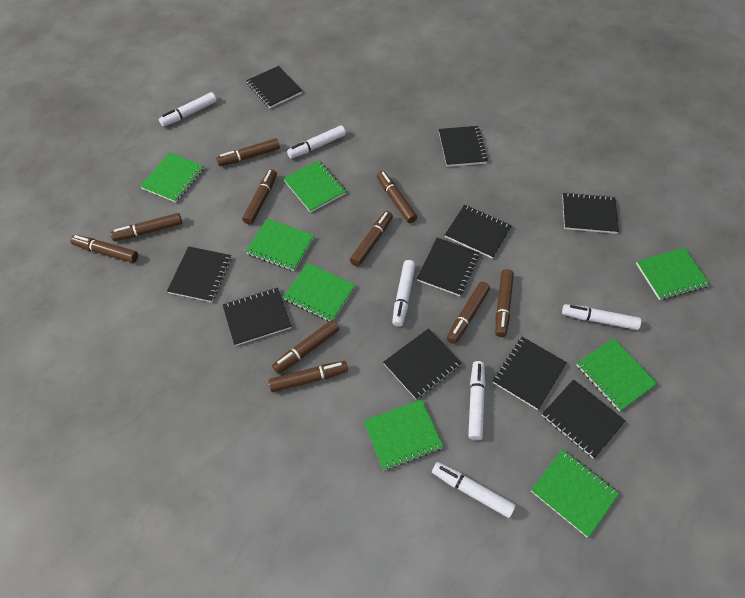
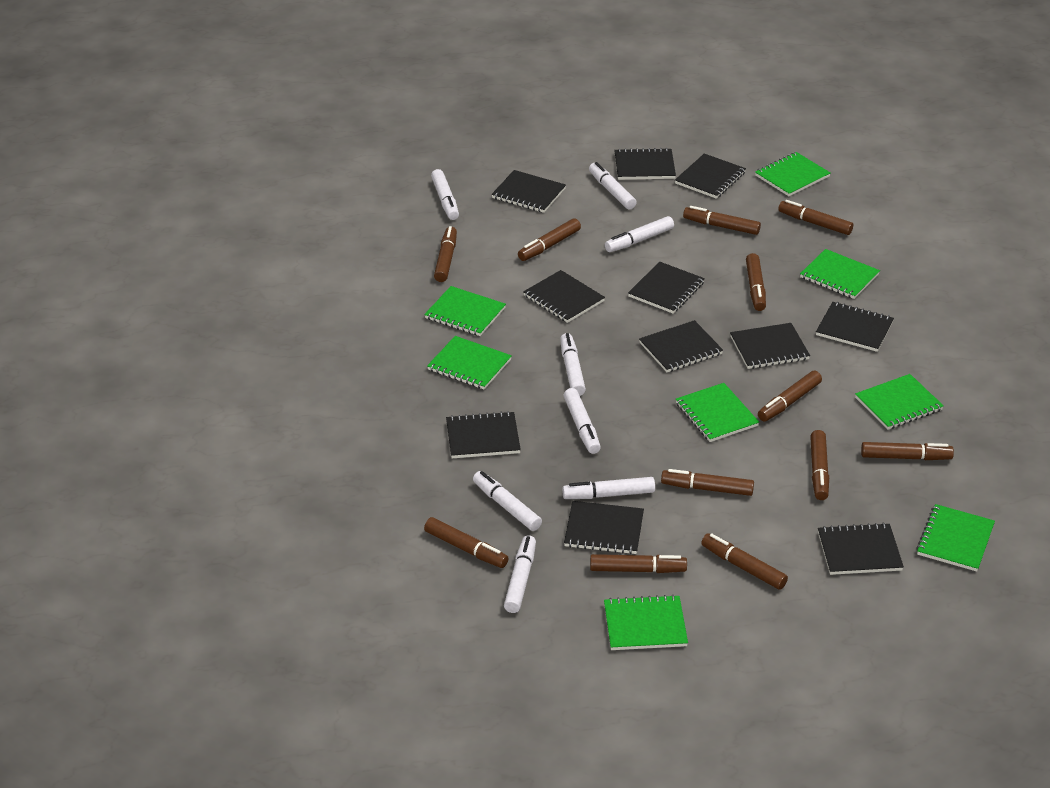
black notebook: [167,246,231,302] [223,288,291,346] [246,66,302,108] [383,329,462,400] [417,238,479,296] [439,126,488,167] [445,205,512,259] [493,337,567,410] [542,379,625,458] [562,192,619,234] = 10 -> [446,411,521,458] [492,170,566,213] [523,270,605,323] [564,501,644,554] [614,148,676,180] [628,262,705,314] [639,320,723,372] [675,153,746,199] [730,323,810,369] [816,302,894,352] [818,523,904,575] = 11
brown marker: [70,235,138,263] [110,213,182,241] [216,138,280,166] [242,169,277,225] [268,361,348,392] [272,320,339,374] [350,211,393,266] [377,171,417,223] [447,282,490,344] [495,269,514,337] = 10 -> [424,517,509,568] [434,226,457,282] [518,218,581,261] [590,554,687,573] [661,469,754,496] [683,206,761,235] [701,533,788,590] [746,253,766,311] [758,371,822,422] [778,200,853,235] [810,430,829,500] [861,442,954,460] = 12
white marker: [159,92,217,127] [287,125,346,159] [392,260,416,327] [432,462,516,518] [468,361,485,440] [562,304,641,330] = 6 -> [431,169,459,220] [473,471,542,531] [504,535,536,613] [560,333,586,396] [562,477,655,499] [564,388,601,454] [589,162,637,209] [605,216,674,252] = 8

